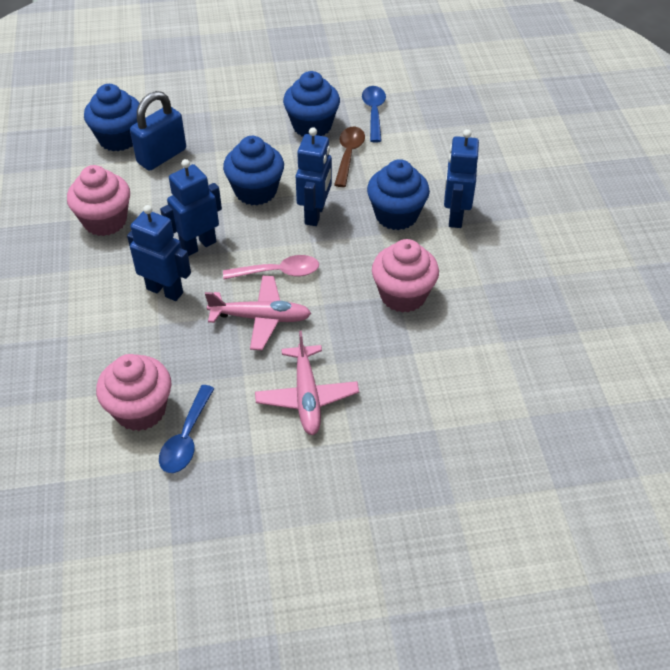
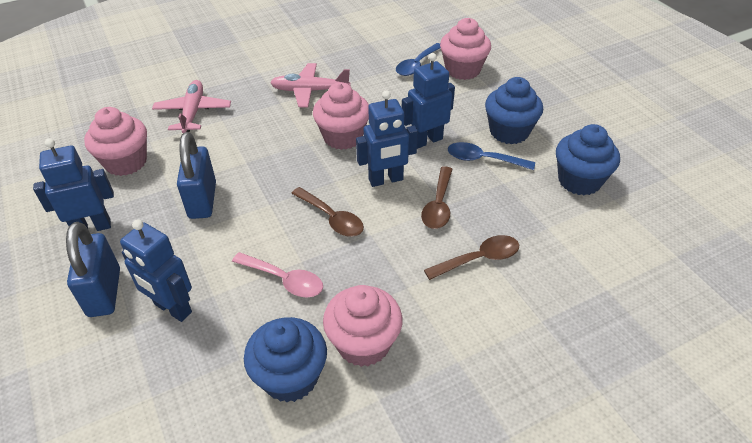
blue cupcake: [84,84,139,151] [223,136,284,205] [283,71,340,136] [367,159,430,230] = 4 -> [244,317,327,403] [485,77,543,144] [556,124,620,196] = 3
blue padlock: [130,91,186,171] = 1 -> [66,222,120,317] [177,132,216,219] = 2
brown spoon: [334,127,365,187] = 1 -> [291,187,364,237] [421,166,453,229] [424,235,519,280] = 3
pink cupcake: [67,165,130,236] [96,354,172,431] [372,239,439,313] = 3 -> [84,107,147,176] [313,82,369,150] [323,285,403,367] [440,18,491,80] = 4

